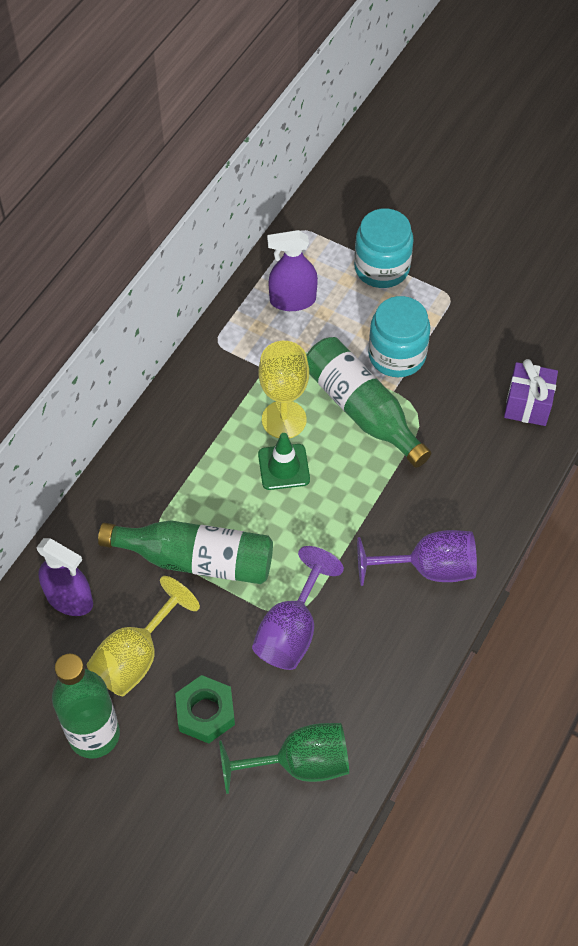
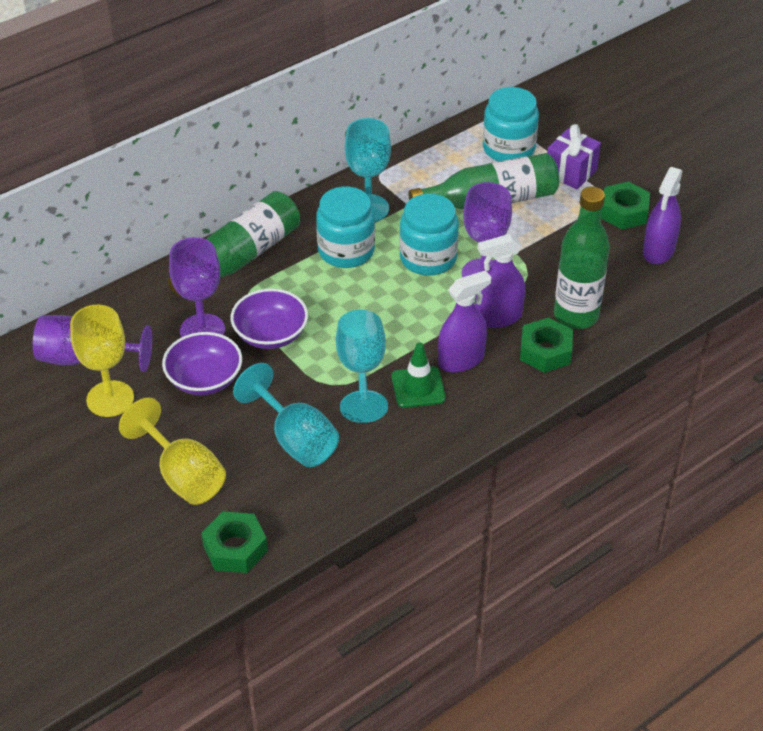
green goblet: [219,723,349,794] = 1 -> none = 0
green nut: [175,675,235,744] = 1 -> [201,511,268,573] [520,317,573,373] [601,182,650,230] = 3
purple bowl: none = 0 -> [162,332,242,395] [231,289,308,349] = 2
purple goblet: [252,546,344,670] [357,530,477,586] = 2 -> [33,315,152,372] [169,237,225,338] [462,182,512,277] = 3
purple spray bottle: [36,538,93,616] [267,230,318,311] = 2 -> [438,270,491,373] [475,234,525,328] [643,167,683,264] = 3
turquoise goblet: none = 0 -> [233,363,339,467] [336,309,388,423] [345,118,391,222] = 3
turquoise jar: [354,208,413,288] [368,296,430,377] = 2 -> [316,186,375,268] [399,194,459,276] [483,87,539,161] = 3

